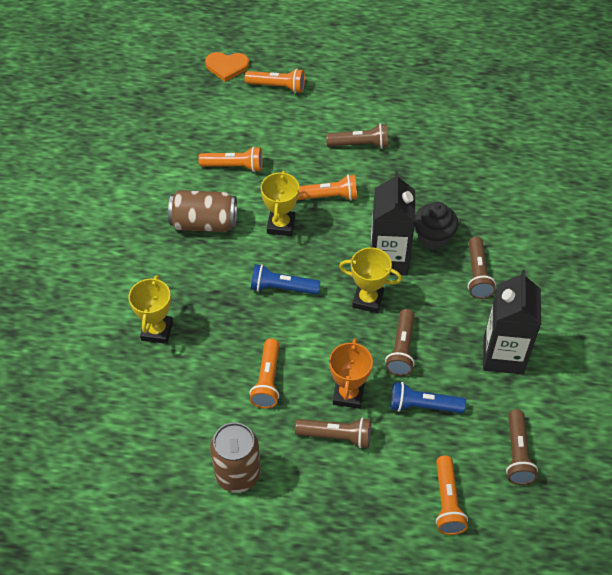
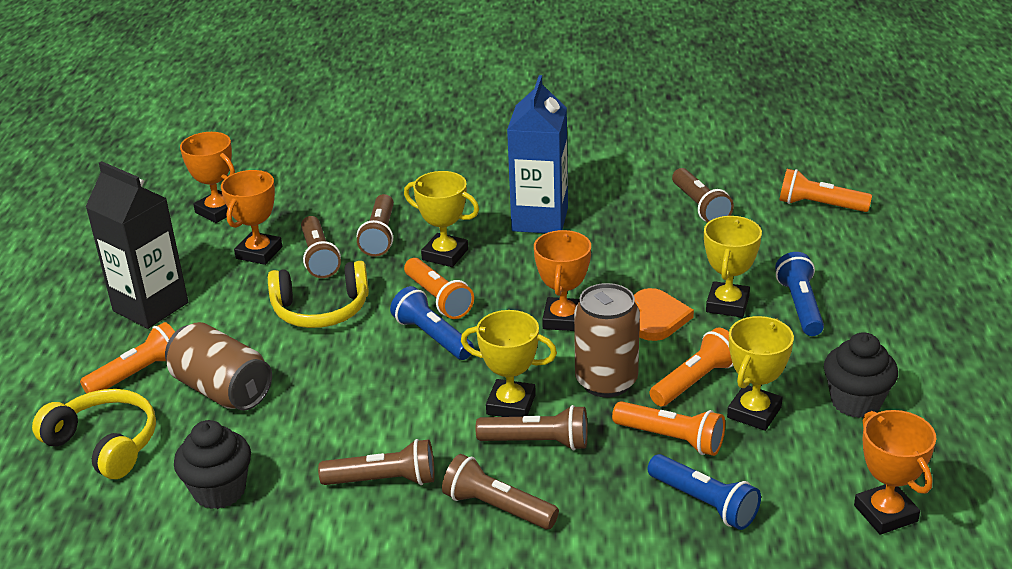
black carton: [370,171,415,276] [483,270,541,375] = 2 -> [85,161,188,329] = 1
black cupcake: [415,202,458,250] = 1 -> [174,420,251,509] [824,332,898,418] = 2
blue carton: none = 0 -> [507,75,568,233] = 1
blue flashlight: [251,264,321,295] [390,382,466,413] = 2 -> [390,286,474,360] [648,454,761,530] [775,252,824,336] = 3
brown flashlight: [295,417,371,448] [326,123,388,149] [385,309,415,376] [468,236,496,299] [506,409,538,485] = 5 -> [301,216,341,278] [318,439,435,485] [357,194,394,257] [442,454,559,529] [476,405,588,451] [672,168,734,222] = 6
orange trophy: [329,338,373,409] = 1 -> [180,132,235,223] [221,170,282,265] [534,230,591,331] [854,410,936,535] = 4
yellow headphones: none = 0 -> [32,389,156,479] [268,261,369,328] = 2
yellow trophy: [128,275,173,344] [261,171,299,236] [339,247,402,313] = 3 -> [404,171,479,267] [461,310,557,417] [704,216,762,318] [727,316,794,431] = 4

